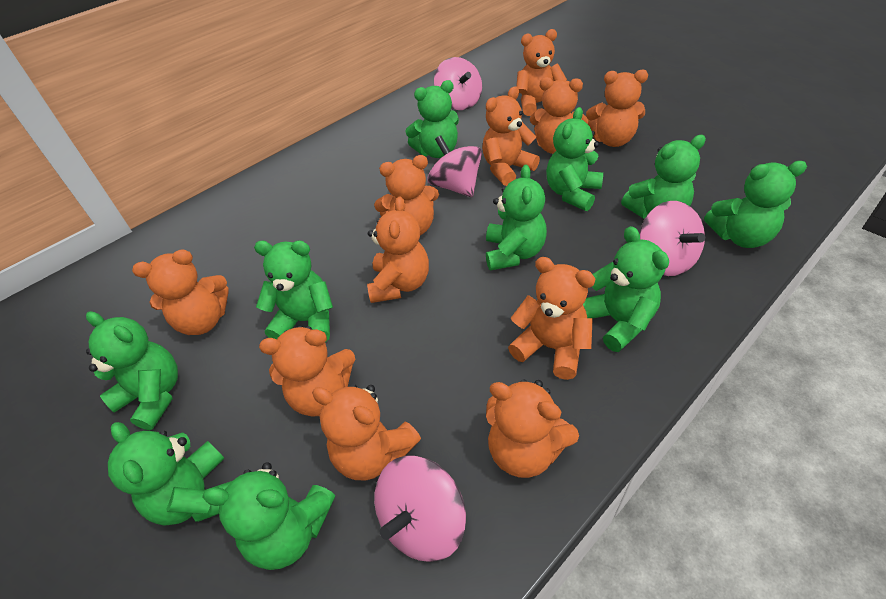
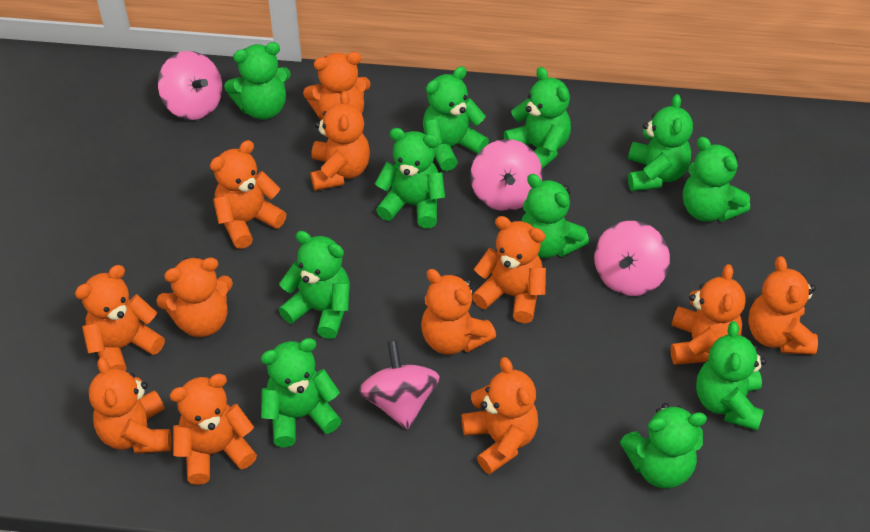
green teddy bear: [86,311,178,430] [108,422,232,526] [202,462,335,570] [254,240,333,341] [405,80,459,158] [486,165,547,271] [546,107,603,211] [583,226,669,352] [621,135,706,219] [704,161,807,248] = 10 -> [224,42,291,120] [261,338,342,448] [279,231,350,339] [375,128,445,228] [423,66,489,171] [504,67,571,169] [521,174,589,258] [620,403,707,488] [628,94,693,191] [683,137,750,222] [696,321,766,431] = 11
orange teddy bear: [132,249,229,335] [259,326,355,417] [312,384,421,480] [367,197,429,303] [374,155,439,236] [482,87,540,186] [486,379,579,478] [508,257,595,380] [516,29,567,116] [530,77,588,154] [586,69,648,147] = 11 -> [75,265,165,371] [89,357,172,454] [156,257,233,337] [170,374,257,485] [210,140,286,249] [303,52,371,120] [311,91,370,191] [421,269,496,355] [462,357,538,474] [472,216,546,323] [671,264,746,365] [748,256,818,355] = 12

